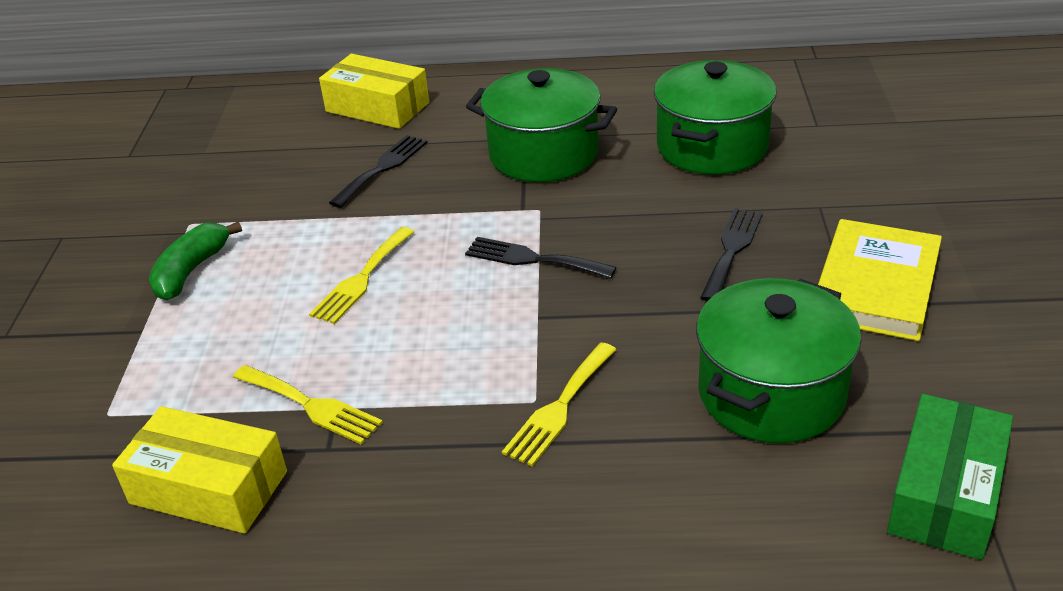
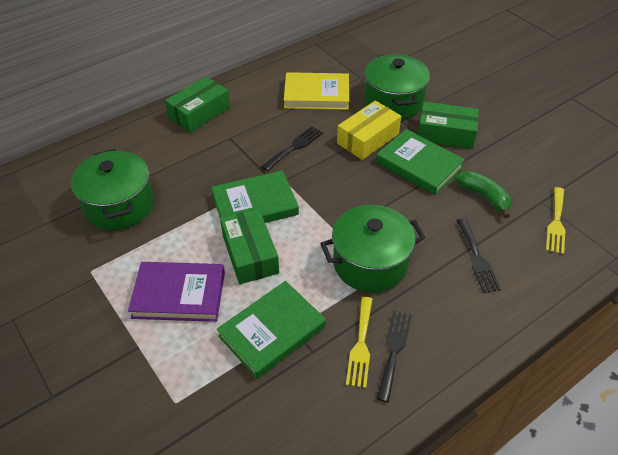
green book: none = 0 -> [211,170,299,223] [217,281,326,379] [376,129,465,195] = 3
green box: [887,394,1013,560] = 1 -> [165,76,230,133] [220,209,279,284] [418,102,479,149] = 3
purple book: none = 0 -> [128,262,225,322] = 1
yellow box: [112,406,287,533] [319,54,429,129] = 2 -> [337,100,401,160] = 1
yellow fork: [233,365,383,444] [309,227,414,324] [502,342,617,466] = 3 -> [346,297,373,388] [546,187,565,254] = 2

